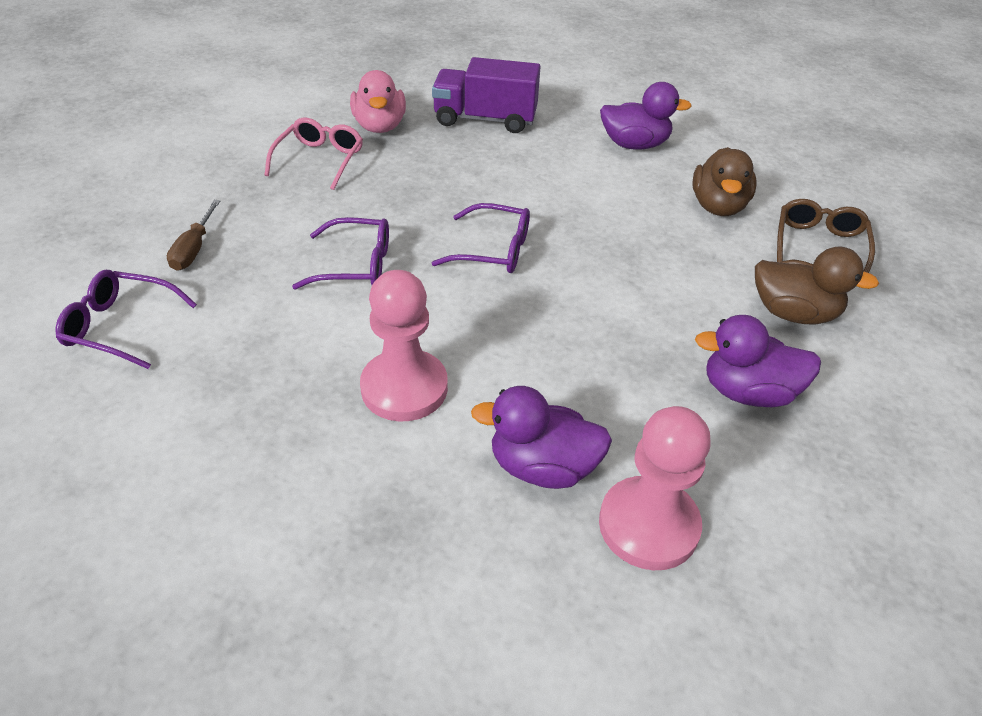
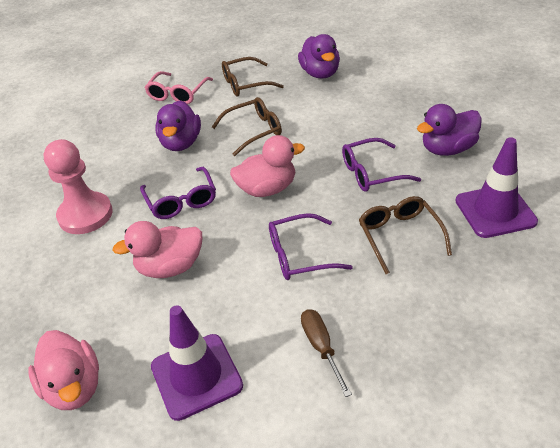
brown duck: [692,147,757,216] [755,246,879,325] = 2 -> none = 0
brown glasses: [777,199,875,273] = 1 -> [212,97,282,156] [222,57,284,97] [359,196,452,274] = 3
pink duck: [350,70,406,133] = 1 -> [28,330,99,410] [112,221,202,278] [230,135,305,197] = 3
pink pawn: [360,270,448,421] [599,406,711,570] = 2 -> [44,139,113,234] = 1
purple traffic cone: none = 0 -> [151,306,243,421] [455,137,538,238] = 2
purple truck: [432,57,541,133] = 1 -> none = 0

